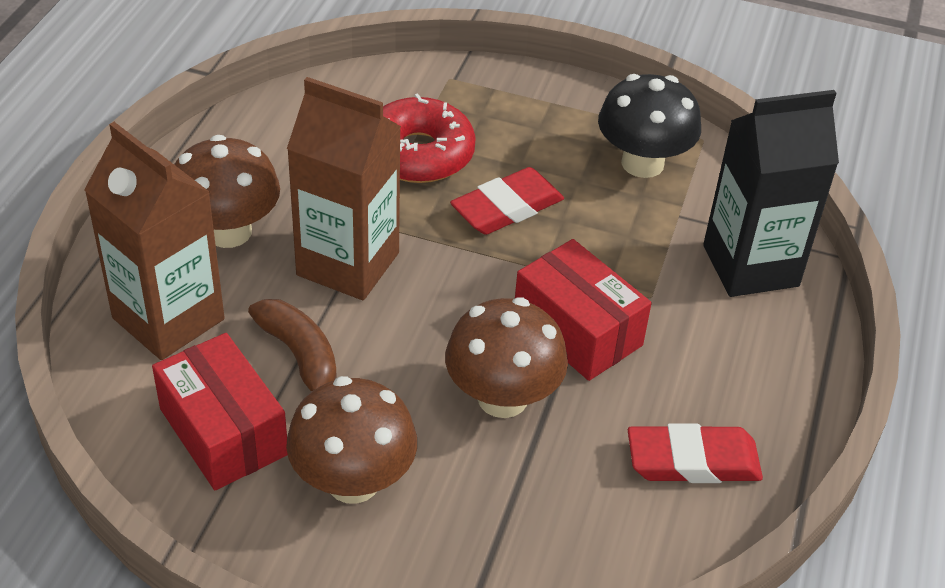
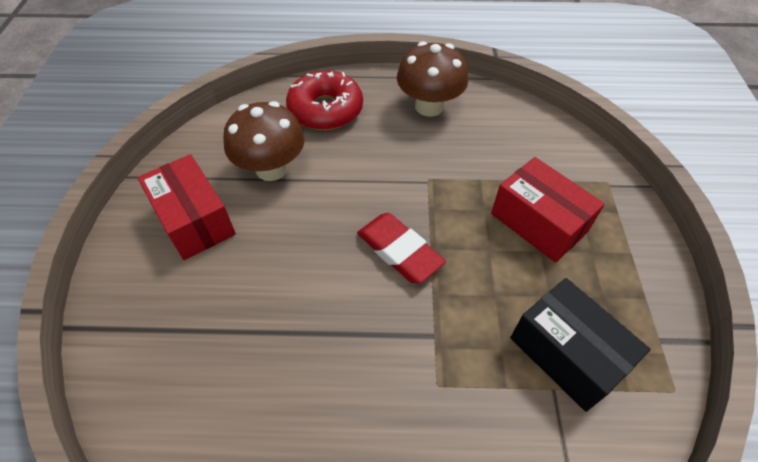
black box: none = 0 -> [510,278,651,412] = 1
black carton: [703,90,839,297] = 1 -> none = 0
black mushroom: [598,74,701,178] = 1 -> none = 0
brown banana: [248,299,337,392] = 1 -> none = 0
brown carton: [84,122,225,360] [287,77,401,300] = 2 -> none = 0
brown mushroom: [174,135,280,248] [286,376,417,504] [445,297,568,418] = 3 -> [223,101,305,181] [397,41,468,117] = 2
red eraser: [450,167,564,235] [628,424,763,483] = 2 -> [357,213,446,283] = 1

